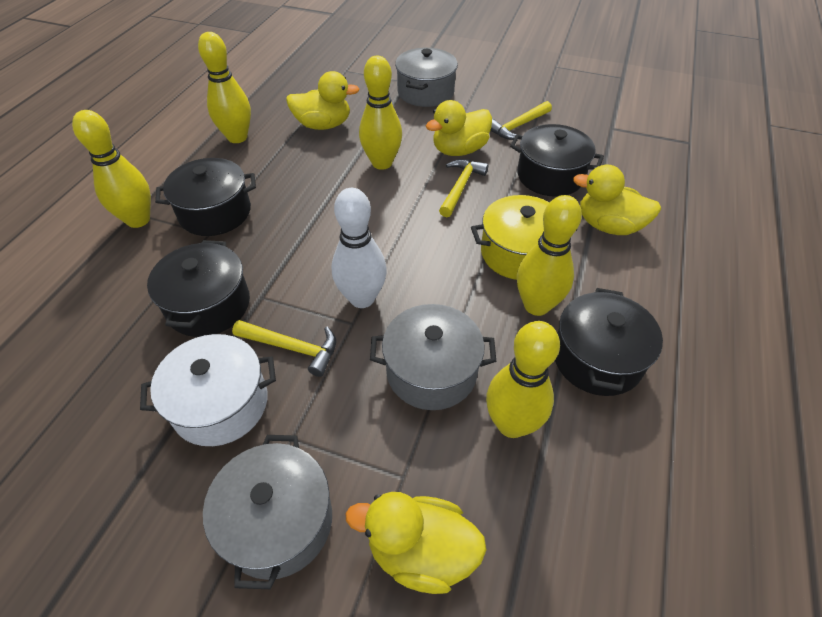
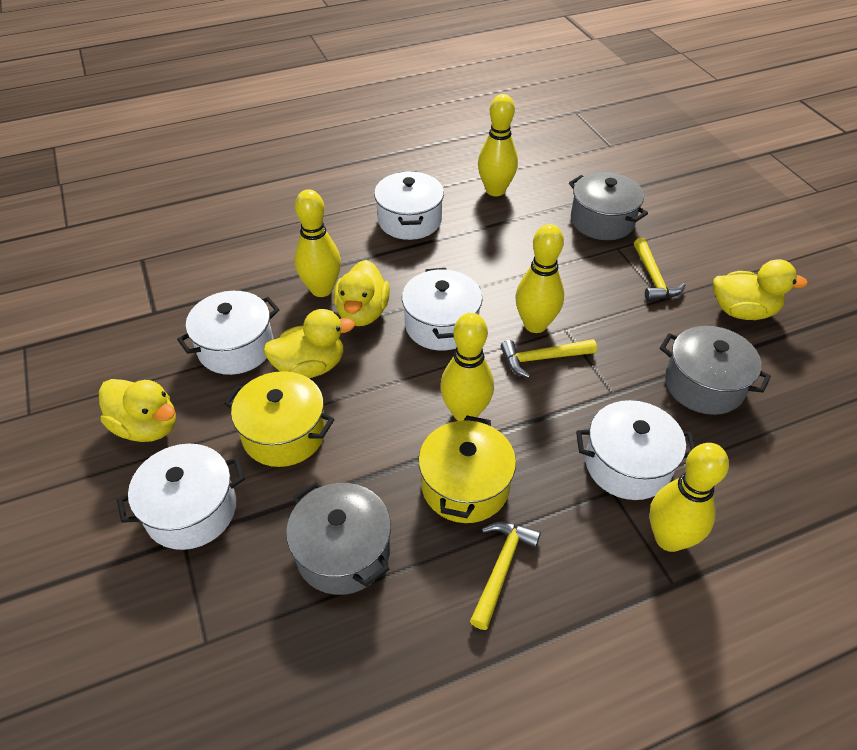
black pot: [147,240,250,337] [155,158,256,236] [510,124,604,197] [555,288,663,396] = 4 -> none = 0
white bowling pin: [332,188,387,308] = 1 -> none = 0
white pot: [140,334,276,446] = 1 -> [117,444,245,550] [177,291,279,375] [374,171,444,240] [402,268,482,351] [576,400,695,500] = 5
yellow pot: [471,195,577,280] = 1 -> [224,371,334,467] [418,415,516,523] = 2

